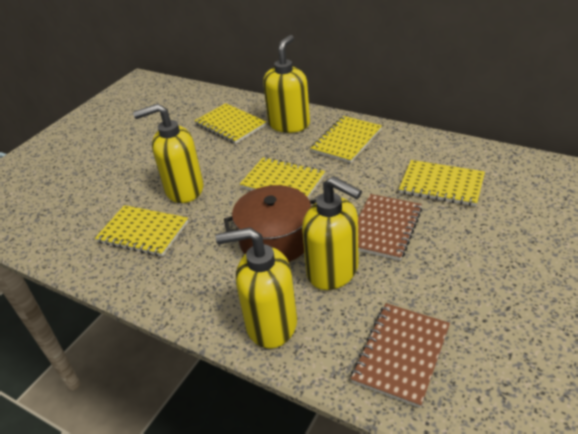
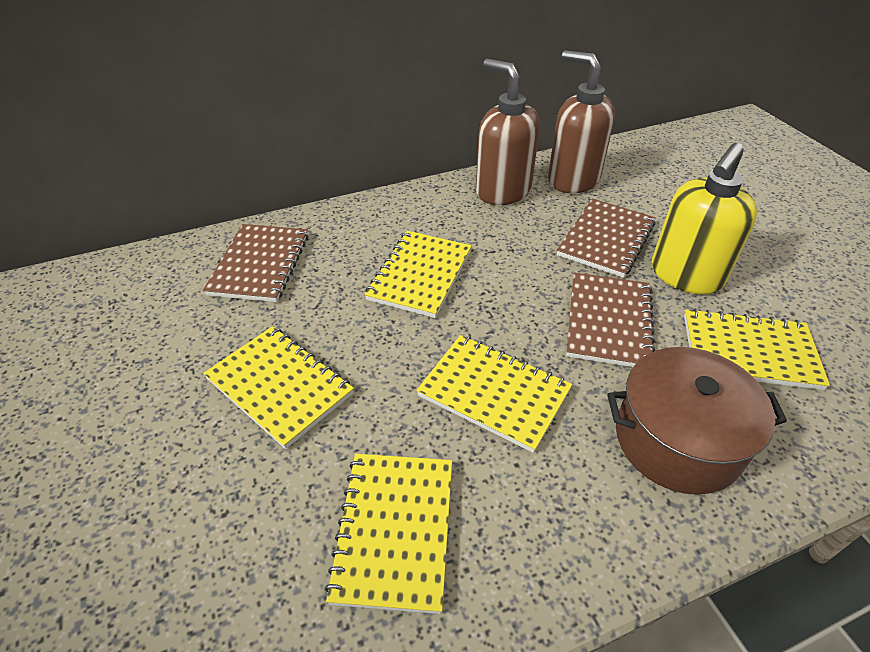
brown notebook: [351,303,450,408] [358,194,422,261] = 2 -> [203,224,309,302] [557,199,656,278] [566,273,655,367] = 3
brown soap dispenser: none = 0 -> [476,59,540,205] [548,50,615,193] = 2
yellow soap dispenser: [133,103,203,203] [216,227,297,348] [263,35,310,133] [302,176,362,290] = 4 -> [652,143,757,294] = 1

